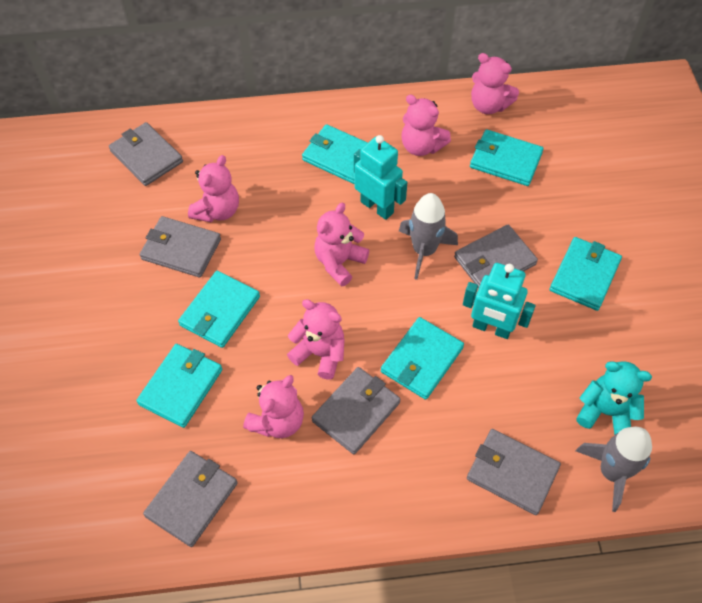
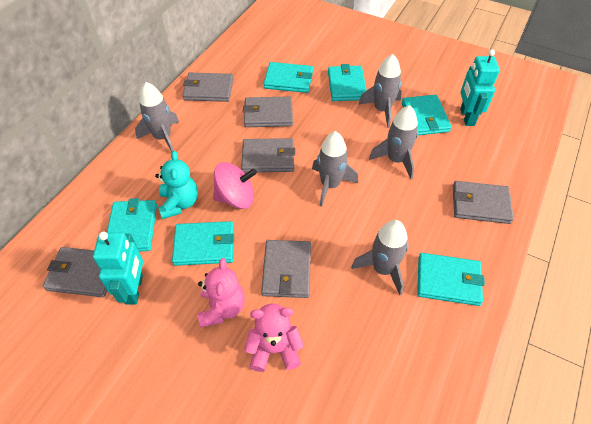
grey rocket: [399,193,458,280] [576,427,652,512] = 2 -> [135,82,179,152] [312,131,358,207] [351,220,408,295] [358,54,402,128] [369,105,418,179] = 5
pink spinning top: none = 0 -> [213,162,257,209] = 1
pink teddy bear: [188,155,239,223] [243,375,304,438] [287,299,345,380] [314,203,369,287] [401,94,451,156] [471,53,519,114] = 6 -> [198,258,245,327] [244,304,304,372] = 2

